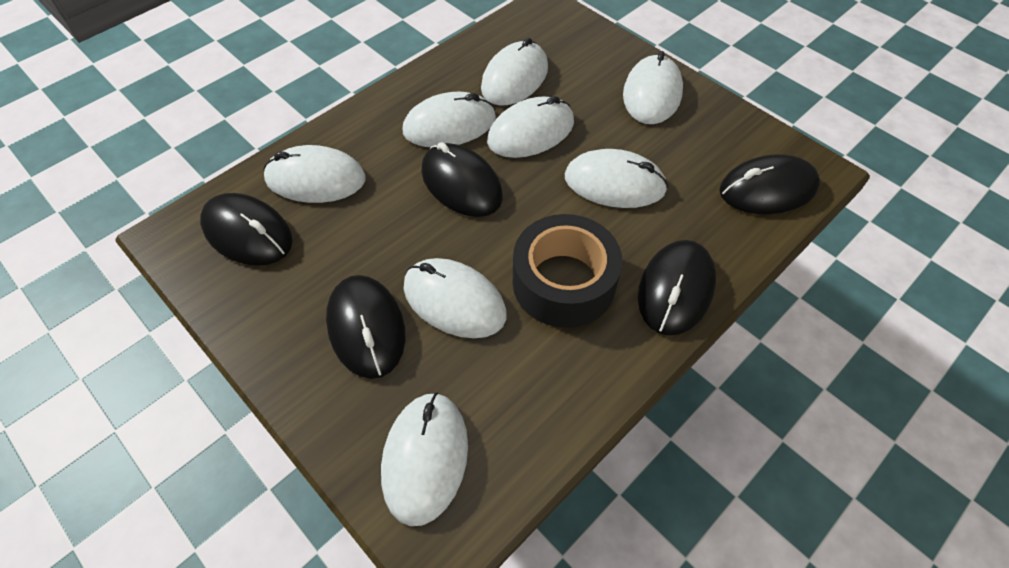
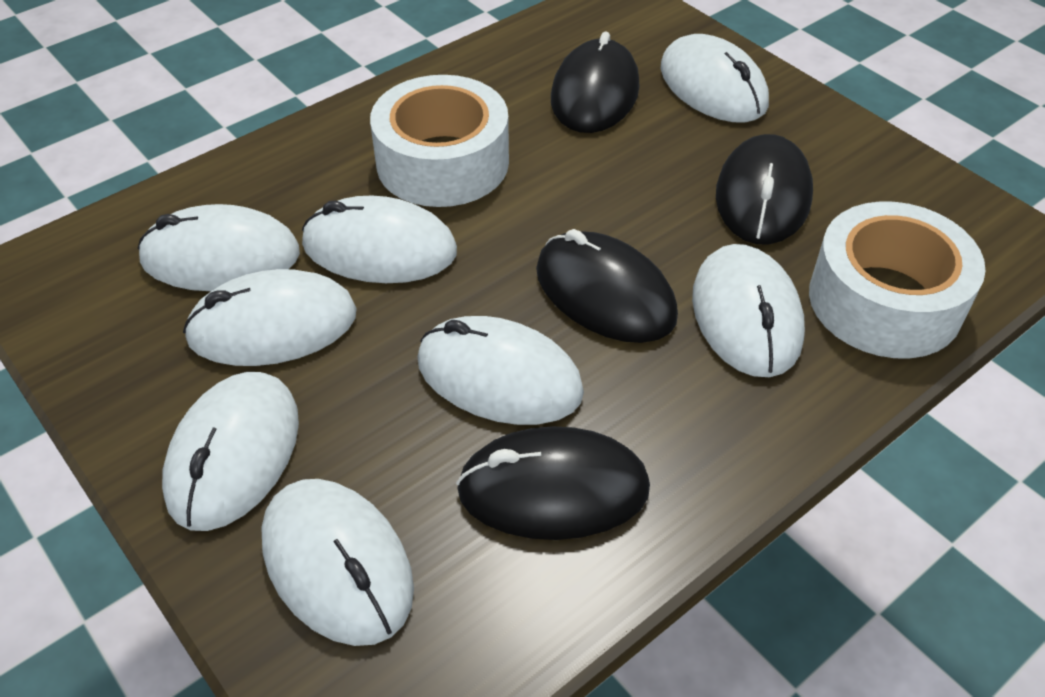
black mouse: [200,193,293,266] [326,275,406,379] [421,142,503,217] [638,240,716,336] [719,154,820,214] = 5 -> [456,426,650,540] [536,229,678,343] [551,32,640,133] [716,134,813,245] = 4
black tape: [513,214,622,328] = 1 -> none = 0
white tape: none = 0 -> [370,75,509,207] [809,202,986,358] = 2

